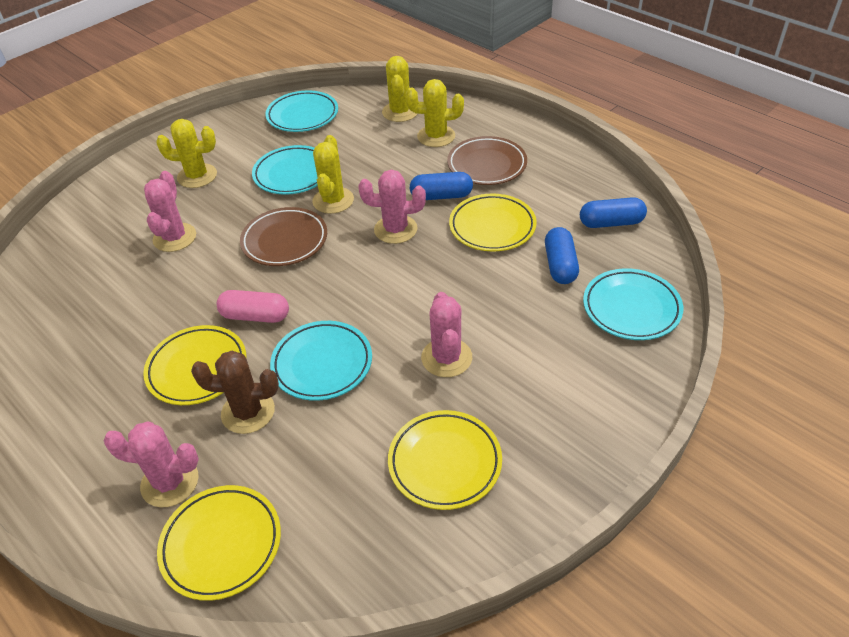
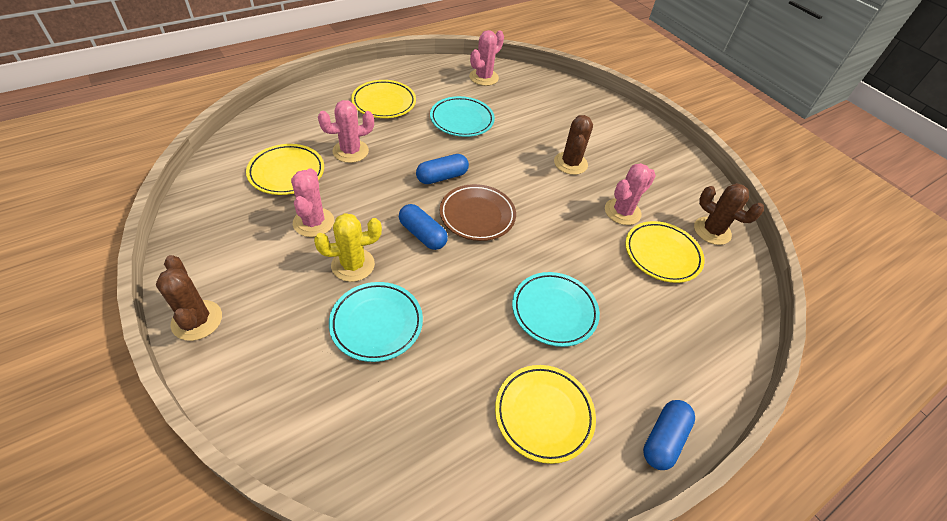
brown cactus: [191,351,279,434] = 1 -> [156,255,222,341] [554,115,593,175] [694,183,764,245] = 3
brown plate: [240,207,327,266] [447,136,527,185] = 2 -> [440,184,516,241] = 1
pink capsule: [216,290,289,323] = 1 -> none = 0
turquoise plate: [252,145,318,195] [265,90,338,132] [270,321,372,401] [583,268,683,340] = 4 -> [329,282,423,362] [430,96,495,137] [512,272,600,347] = 3
yellow cactus: [156,119,217,188] [312,135,354,214] [382,56,417,122] [406,79,464,147] = 4 -> [314,213,382,282] = 1

